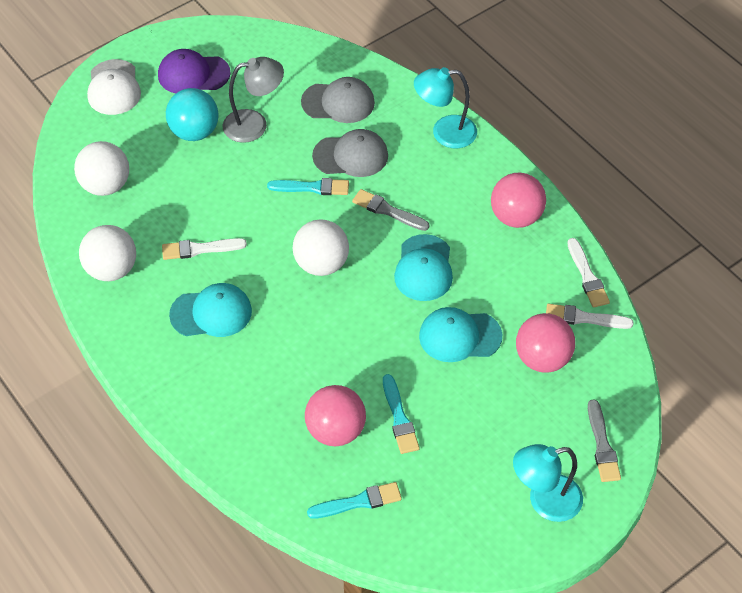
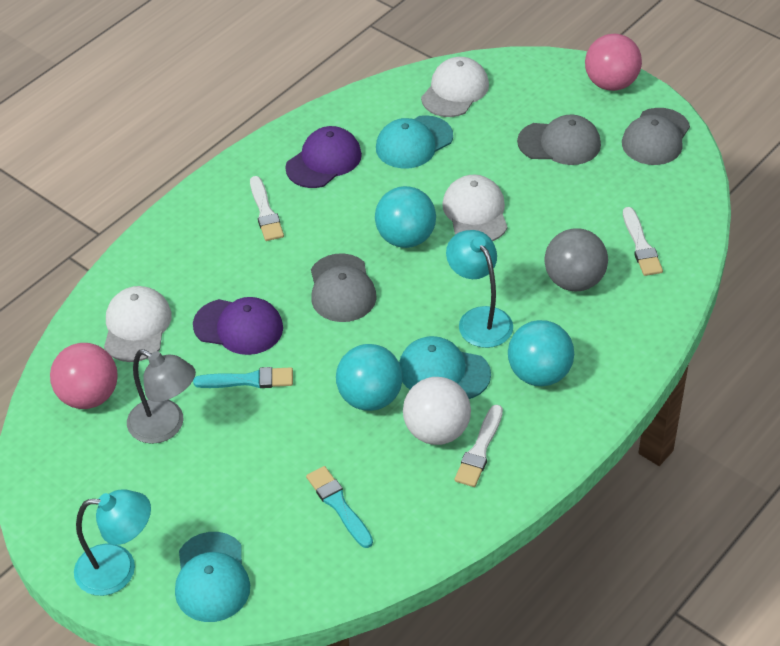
grey ball: none = 0 -> [544,228,608,291] = 1
grey brush: [352,189,429,231] [588,399,621,482] = 2 -> none = 0
grey cap: [301,77,375,123] [312,129,388,177] = 2 -> [311,253,376,322] [517,115,601,165] [622,108,690,165] = 3
pink ball: [305,385,366,446] [491,173,546,228] [516,313,575,373] = 3 -> [50,343,118,409] [585,34,642,91] = 2
purple cap: [158,49,231,94] = 1 -> [193,297,283,355] [285,126,362,188] = 2
turquoise ball: [166,88,219,141] = 1 -> [336,344,403,411] [375,186,436,248] [508,320,574,386] = 3
turquoise brush: [267,178,349,195] [307,482,402,519] [383,374,420,454] = 3 -> [193,367,293,388] [306,466,373,548] = 2
white ball: [74,141,129,196] [79,225,136,281] [293,219,349,276] = 3 -> [403,377,471,445] = 1
white cap: [87,59,141,115] = 1 -> [104,286,172,362] [421,57,489,117] [442,175,507,241] = 3

